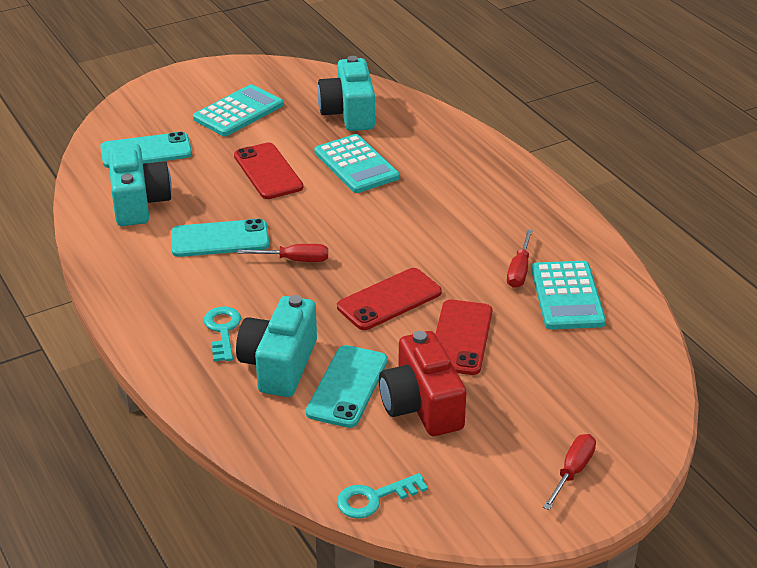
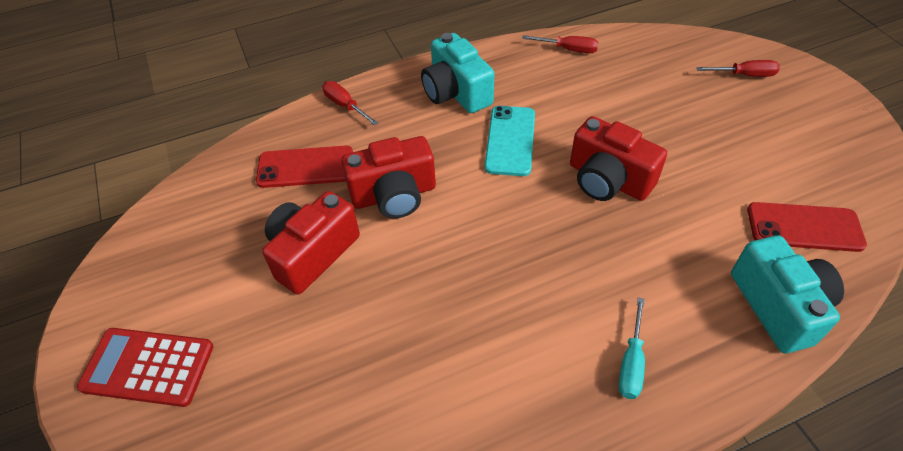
red calculator: none = 0 -> [77,328,213,407] = 1
red camera: [379,331,467,436] = 1 -> [262,191,360,295] [341,136,436,218] [570,116,667,201] = 3
red phone: [234,143,303,199] [337,268,442,330] [435,300,492,375] = 3 -> [256,146,353,188] [747,202,867,252] = 2
turquoise calculator: [193,84,283,136] [314,134,399,193] [531,261,606,329] = 3 -> none = 0
turquoise camera: [108,144,172,226] [236,295,317,397] [317,56,375,131] = 3 -> [421,33,494,113] [731,235,844,353] = 2
turquoise key: [203,307,241,362] [337,473,428,519] = 2 -> none = 0
turquoise phone: [100,132,192,168] [171,219,269,257] [306,345,388,428] = 3 -> [485,106,535,176] = 1
turquoise screwdriver: none = 0 -> [618,297,645,399] = 1

